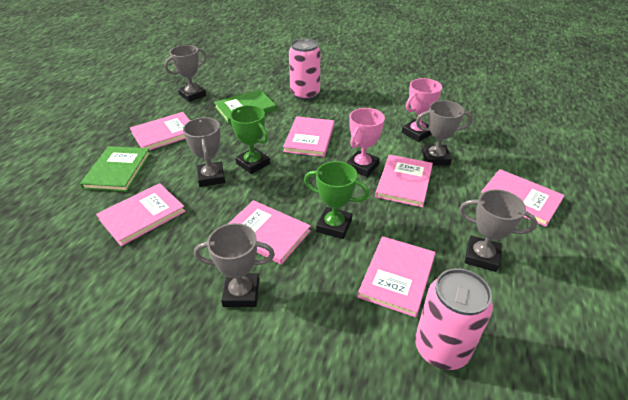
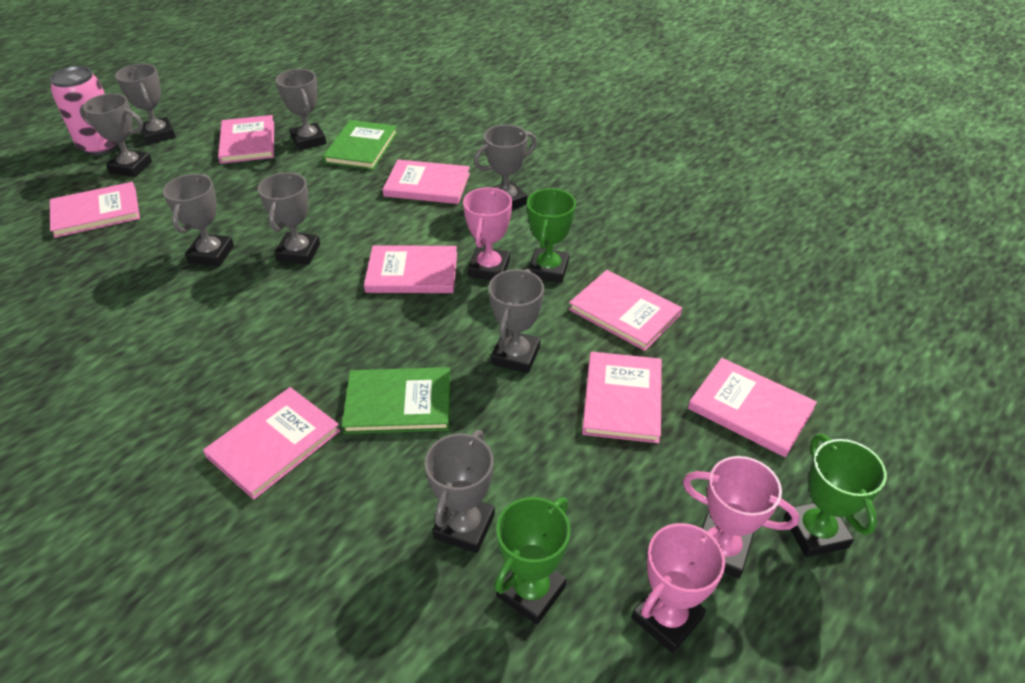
green trophy: [230,105,270,174] [304,161,369,239] = 2 -> [494,497,570,624] [527,188,576,283] [784,434,887,557] = 3
grey trophy: [164,45,206,102] [183,117,225,187] [194,223,275,307] [416,100,473,166] [459,189,537,272] = 5 -> [80,93,152,177] [115,64,176,145] [163,174,234,266] [258,172,320,265] [276,69,326,150] [424,430,495,553] [474,125,537,209] [489,269,544,373] = 8
pink book: [96,183,186,246] [130,112,190,151] [228,200,311,265] [283,116,334,157] [358,236,435,318] [375,155,433,207] [479,169,565,227] = 7 -> [50,182,140,238] [203,387,340,500] [218,115,274,164] [364,245,457,293] [382,159,470,204] [569,270,682,351] [582,352,662,443] [688,358,817,457] = 8
pink can: [289,38,320,100] [415,268,493,370] = 2 -> [50,66,119,156] = 1
pink trophy: [346,108,385,177] [402,78,442,142] = 2 -> [463,187,512,280] [631,523,725,653] [682,456,800,579] = 3

